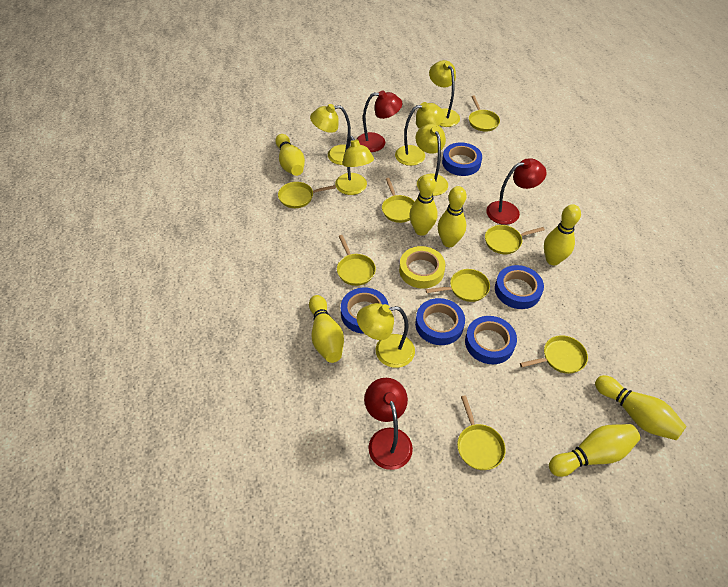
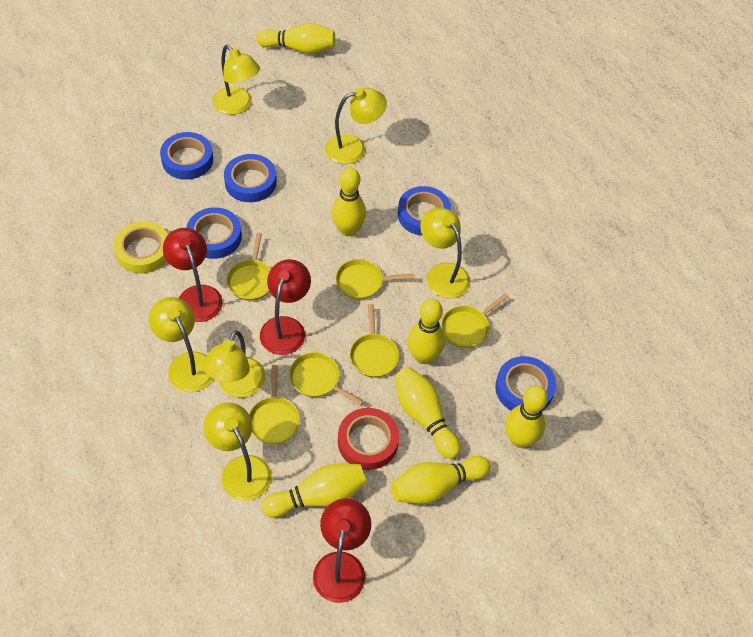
red tape: none = 0 -> [338,408,399,470] = 1
yellow pan: [278,182,336,208] [337,235,376,286] [382,178,415,223] [426,269,490,302] [457,395,506,470] [469,96,500,131] [485,225,545,254] [520,335,588,374] = 8 -> [226,233,271,301] [249,365,300,444] [289,352,364,406] [336,259,415,299] [350,304,399,378] [441,294,508,348] = 6

